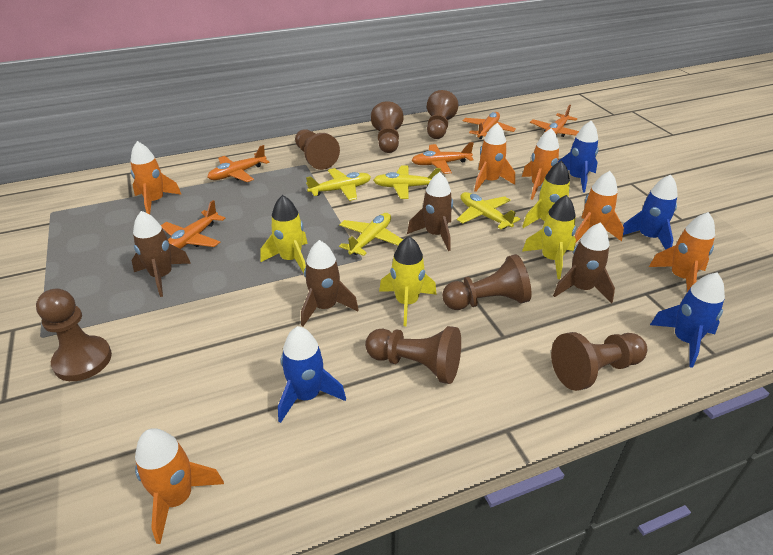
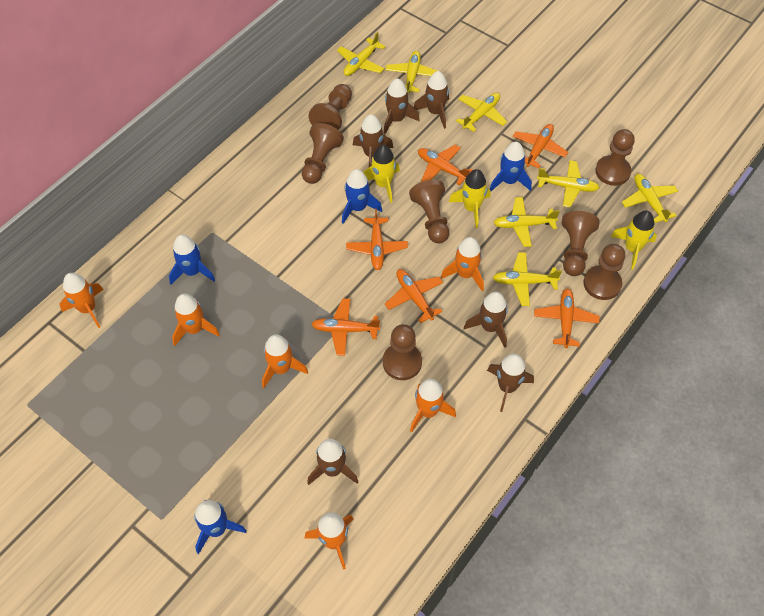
brown rocket: [132,211,191,297] [301,240,359,326] [407,172,453,251] [553,222,615,303] = 4 -> [307,439,358,485] [353,114,393,167] [383,78,420,134] [414,71,449,129] [464,292,508,348] [487,354,534,412] = 6
orange plane: [161,200,226,249] [207,145,270,182] [411,142,474,174] [462,112,516,139] [530,105,579,137] = 5 -> [311,298,380,356] [346,208,408,270] [385,269,443,323] [418,145,472,185] [513,124,568,168] [534,288,599,348] = 6
yellow plane: [306,168,371,201] [339,213,403,256] [373,165,441,199] [457,192,520,229] = 4 -> [337,32,386,76] [385,51,437,93] [456,93,507,132] [493,197,560,247] [493,252,562,306] [537,160,600,207] [622,174,678,223] = 7
yellow rocket: [261,195,308,273] [379,236,437,326] [522,160,570,228] [522,195,576,279] = 4 -> [363,145,400,203] [449,169,491,228] [611,210,657,269] = 3

